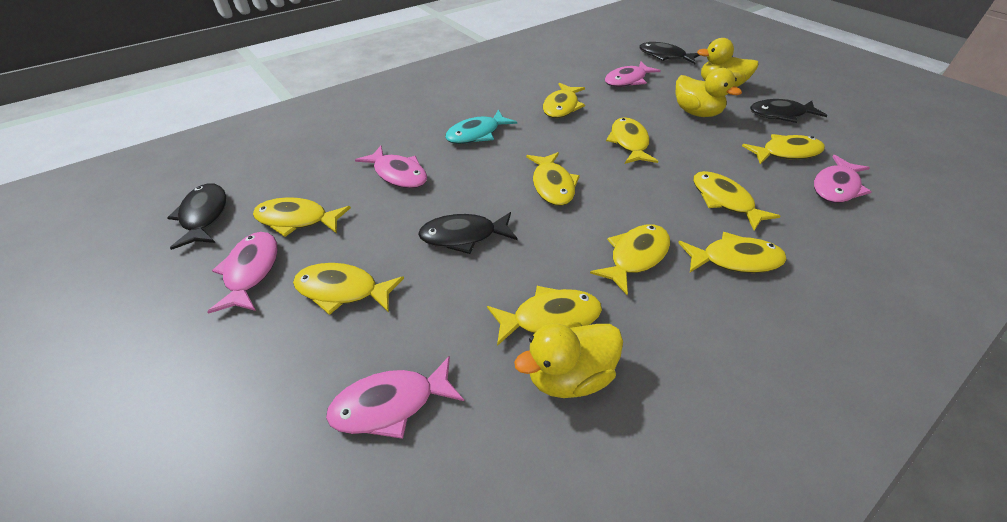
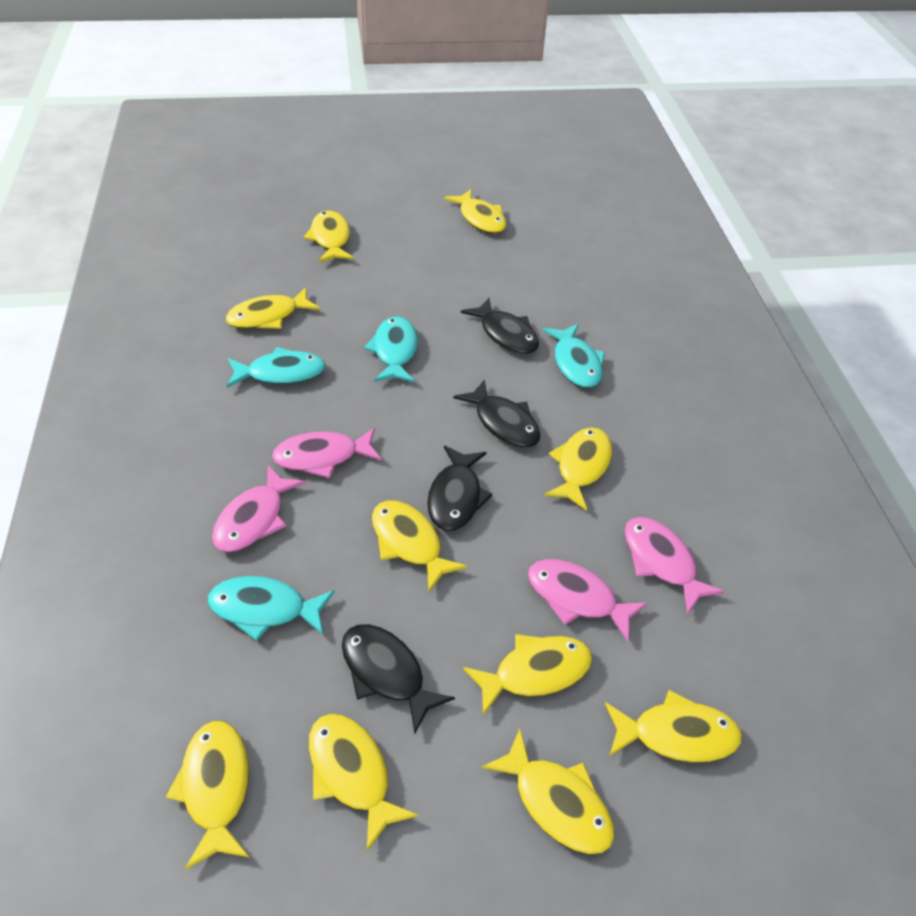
pink fish: [207,232,278,314] [326,355,464,439] [355,146,427,189] [605,62,661,87] [814,155,872,203] = 5 -> [212,465,306,552] [272,428,382,478] [528,559,648,641] [624,517,725,614] = 4
turquoise fish: [445,110,517,144] = 1 -> [208,576,335,641] [227,347,326,388] [364,316,418,383] [543,324,605,388] = 4
yellow duck: [514,322,623,398] [676,68,742,117] [697,38,759,87] = 3 -> none = 0

